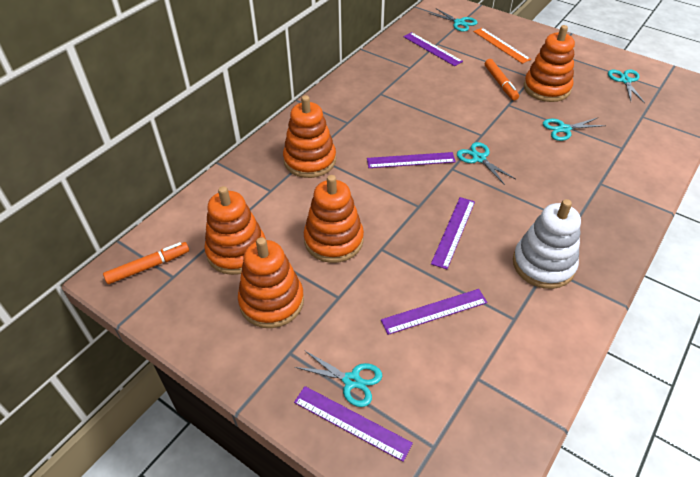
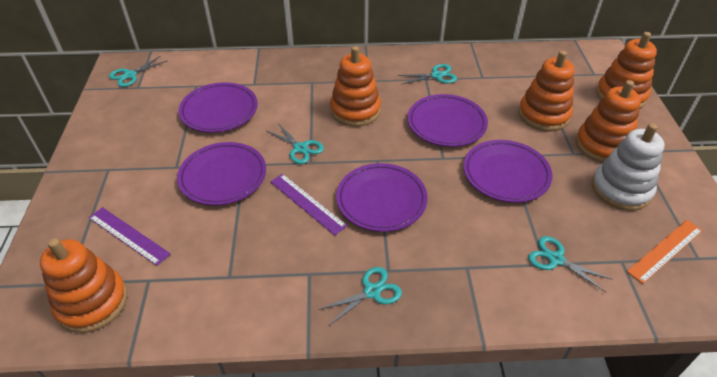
orange marker: [103,242,189,284] [485,59,519,100] = 2 -> none = 0
purple plate: none = 0 -> [177,142,266,206] [179,82,258,133] [336,163,428,232] [408,94,488,147] [464,140,553,203] = 5
purple ruler: [294,386,413,462] [367,152,456,168] [381,289,487,335] [403,32,463,66] [431,197,475,269] = 5 -> [89,207,171,266] [270,174,347,235] = 2

